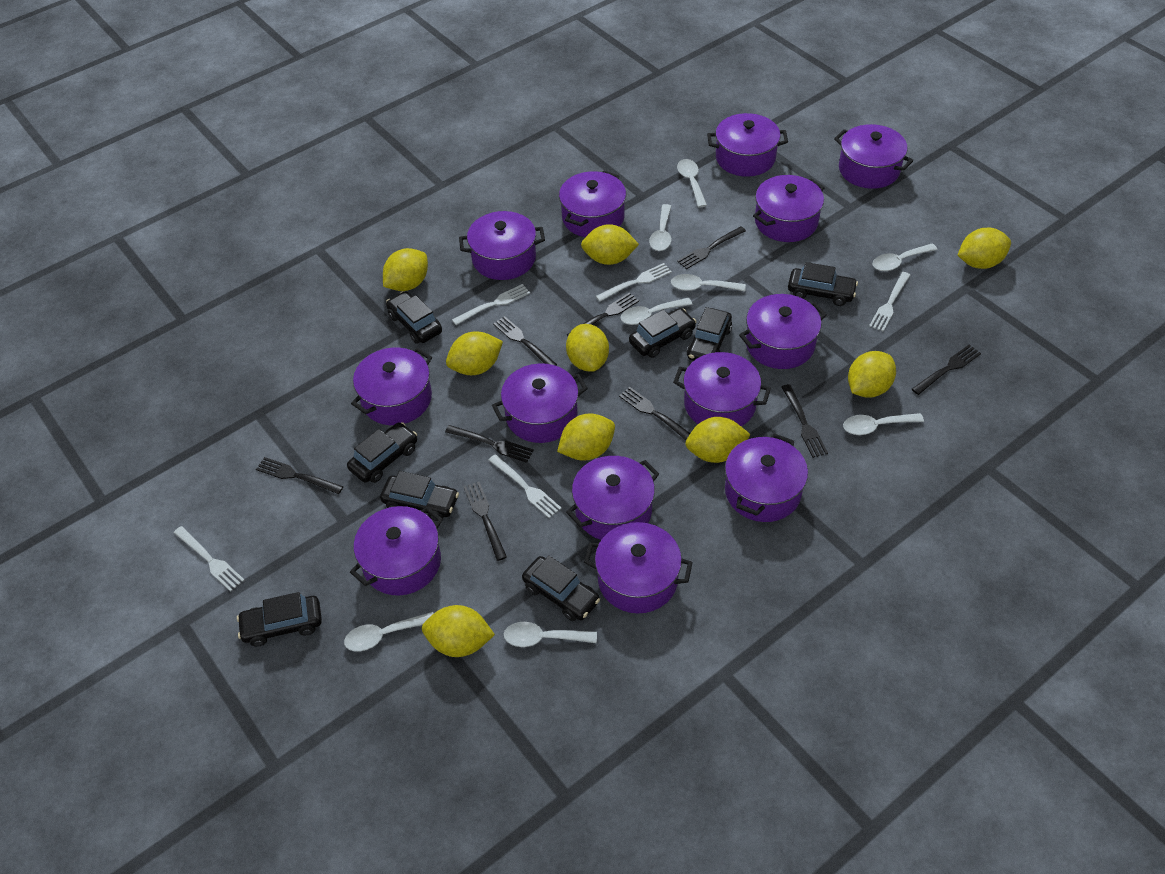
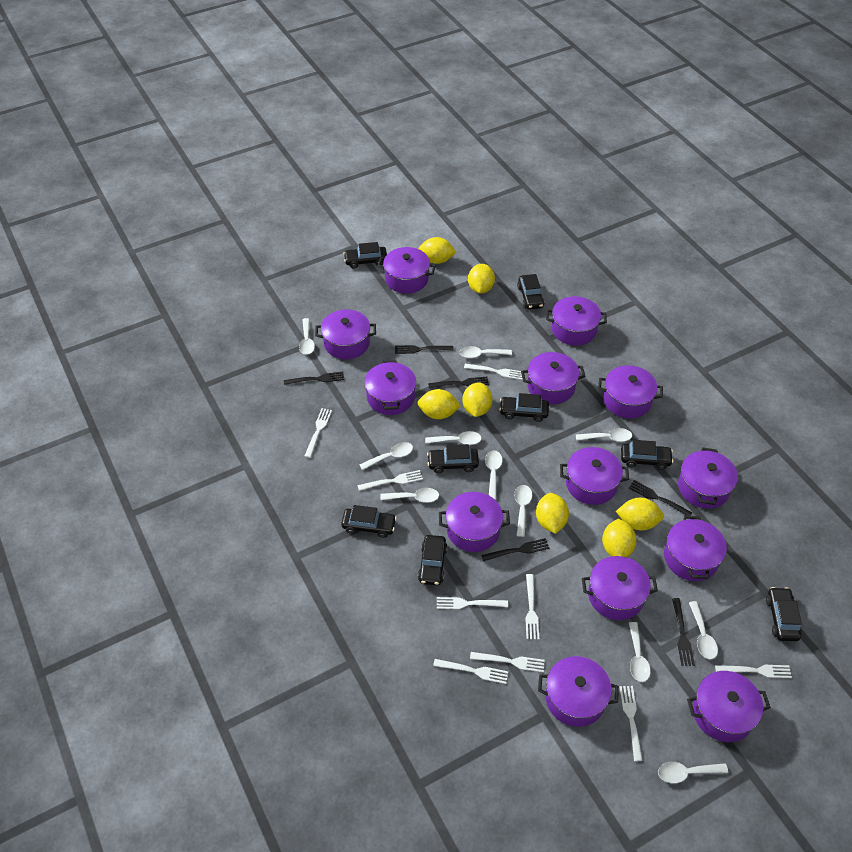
black fork: [256,457,343,494] [445,425,534,463] [464,482,507,561] [493,316,557,366] [567,292,639,336] [619,387,690,440] [677,226,746,269] [781,384,828,458] [912,345,981,395] = 9 -> [284,372,344,385] [395,345,454,354] [428,377,489,388] [481,538,550,561] [629,480,692,516] [672,598,695,666] = 6
white fork: [174,526,244,592] [452,284,530,325] [489,454,562,518] [595,263,672,302] [869,272,910,331] = 5 -> [304,408,332,458] [357,470,423,491] [433,659,508,684] [437,597,508,609] [464,364,522,380] [470,652,545,672] [525,574,539,640] [620,686,643,761] [715,665,792,678] = 9
white spoon: [344,612,434,652] [504,622,597,647] [621,298,692,325] [649,204,671,251] [671,274,746,291] [677,159,707,208] [843,413,924,435] [873,243,937,271] = 8 -> [299,318,315,355] [359,442,413,470] [380,488,439,503] [425,431,482,445] [460,346,512,358] [485,450,503,500] [514,485,532,537] [576,428,632,442] [629,622,651,682] [658,762,728,784] [689,601,718,659] = 11
yellow lemon: [383,248,428,291] [422,605,495,657] [446,332,503,375] [557,414,615,461] [566,324,609,372] [581,224,639,265] [685,417,751,463] [848,351,896,398] [958,228,1011,269] = 9 -> [417,389,461,419] [419,237,456,264] [462,382,492,417] [468,264,495,293] [536,493,569,534] [602,519,637,557] [616,498,664,530] = 7

